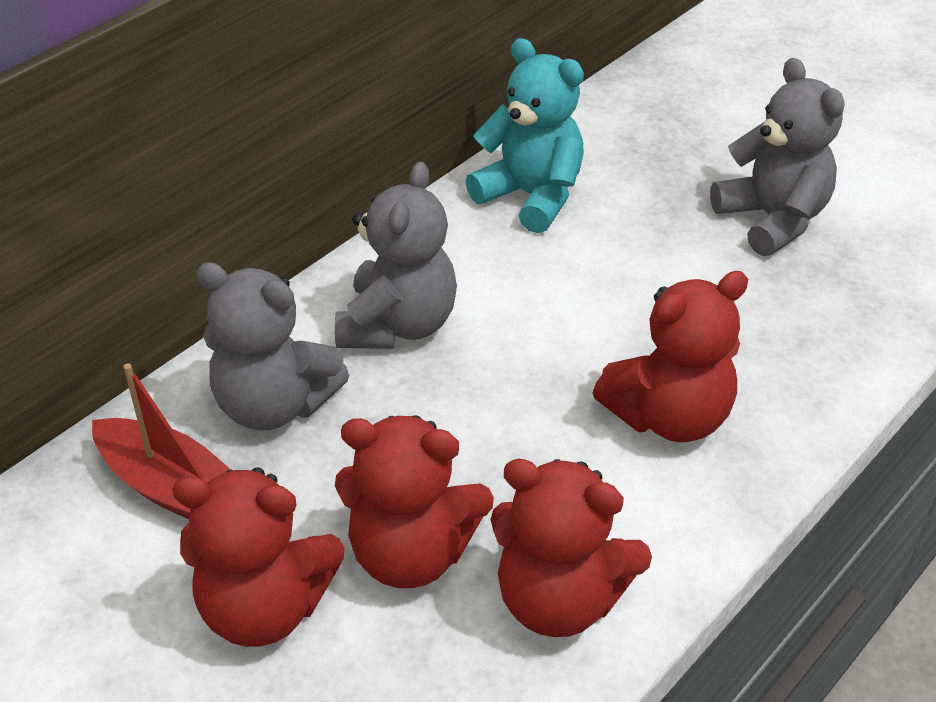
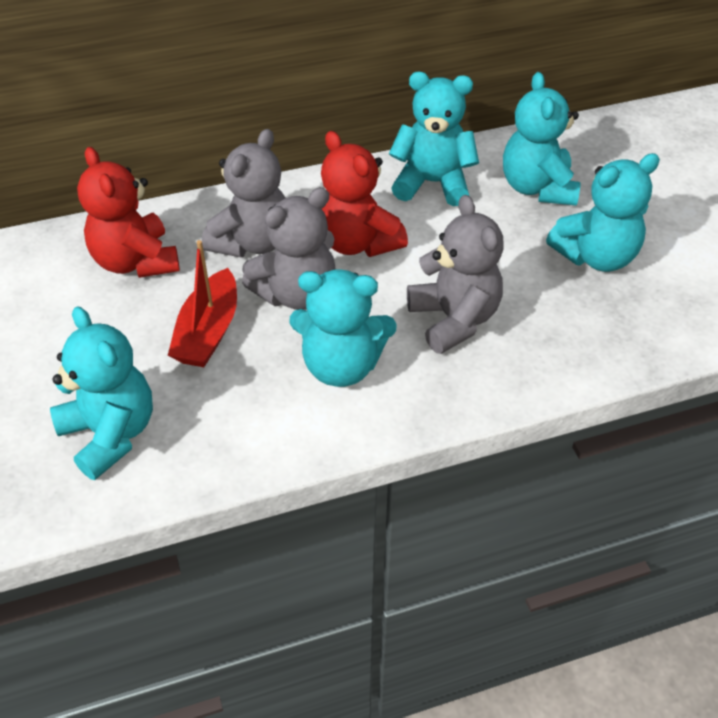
red teddy bear: [172,467,345,647] [335,415,494,588] [491,459,652,637] [593,271,748,442] = 4 -> [77,147,180,278] [321,131,408,257] = 2
turquoise teddy bear: [465,38,584,233] = 1 -> [50,306,153,480] [289,269,397,387] [389,72,479,206] [503,72,581,206] [546,153,660,272] = 5

